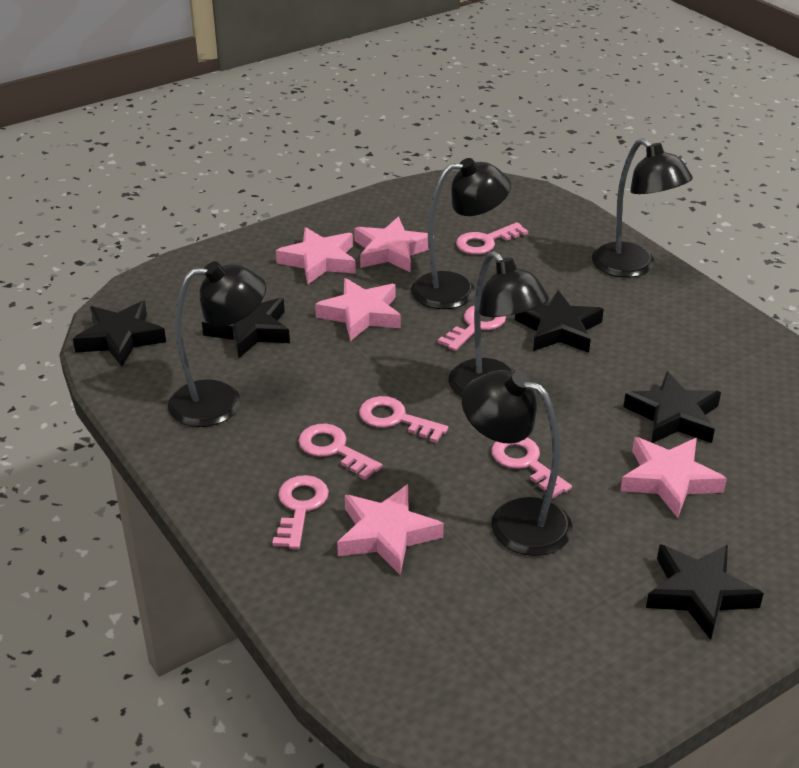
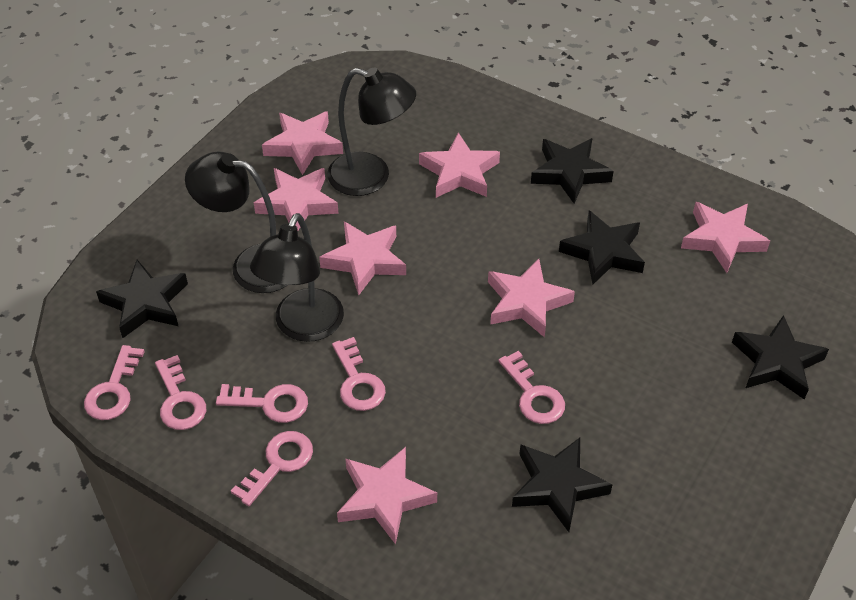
black lamp: [168,261,266,427] [411,158,511,309] [448,251,549,398] [462,370,573,556] [592,138,693,277] = 5 -> [185,152,288,293] [250,213,344,342] [327,68,416,196] = 3
pink star: [276,227,356,285] [315,278,401,341] [337,484,444,575] [354,217,434,273] [620,437,727,518] = 5 -> [254,168,339,230] [262,111,343,175] [319,221,406,296] [337,447,437,544] [419,133,500,198] [488,259,575,338] [681,202,770,273] = 7

